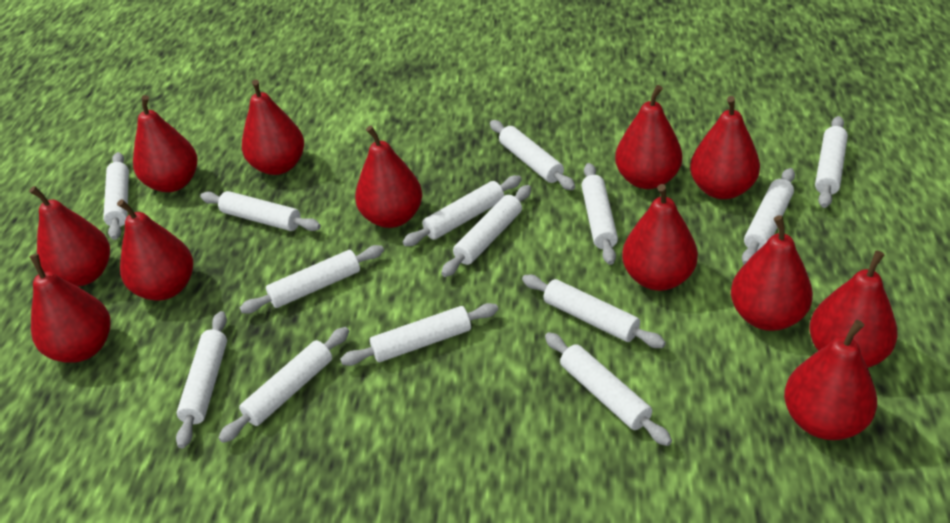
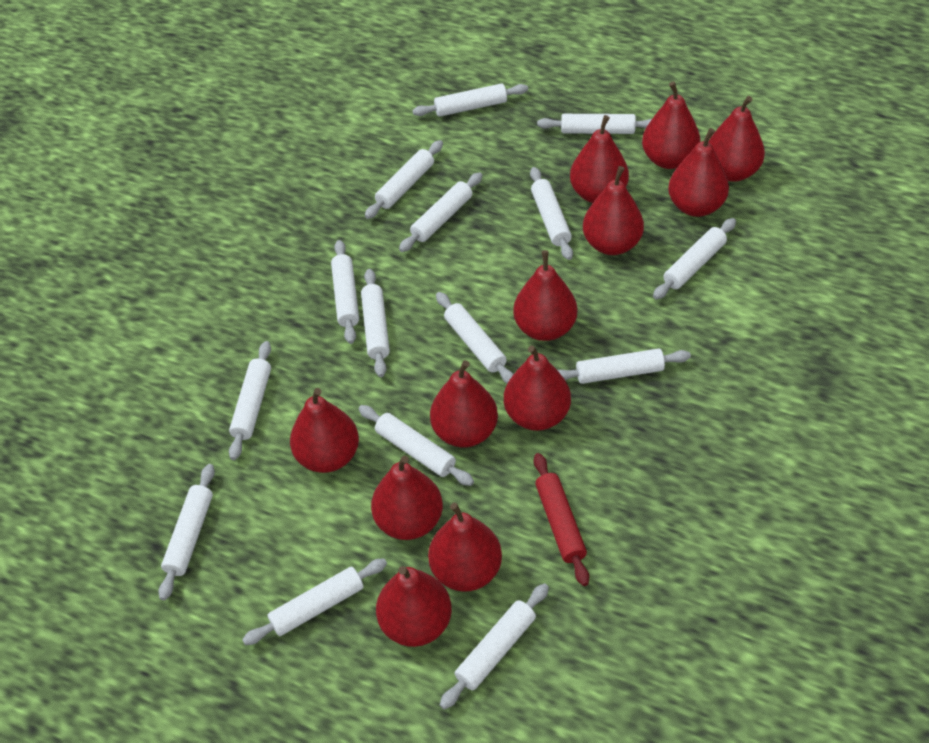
red rolling pin: none = 0 -> [534,453,589,586] = 1
white rolling pin: [103,152,129,240] [176,311,227,448] [200,191,321,231] [218,327,349,443] [240,245,384,313] [340,303,498,366] [403,175,522,246] [441,185,531,277] [490,120,575,190] [522,275,666,348] [545,332,672,446] [581,163,618,265] [742,168,795,264] [815,116,848,208] = 14 -> [158,464,215,600] [229,341,271,460] [242,558,387,645] [331,240,359,344] [359,405,474,486] [361,269,390,377] [365,140,443,219] [399,172,482,252] [412,84,528,117] [436,292,514,384] [440,583,549,709] [530,167,573,260] [537,114,652,134] [558,348,691,384] [653,218,736,299] = 15

